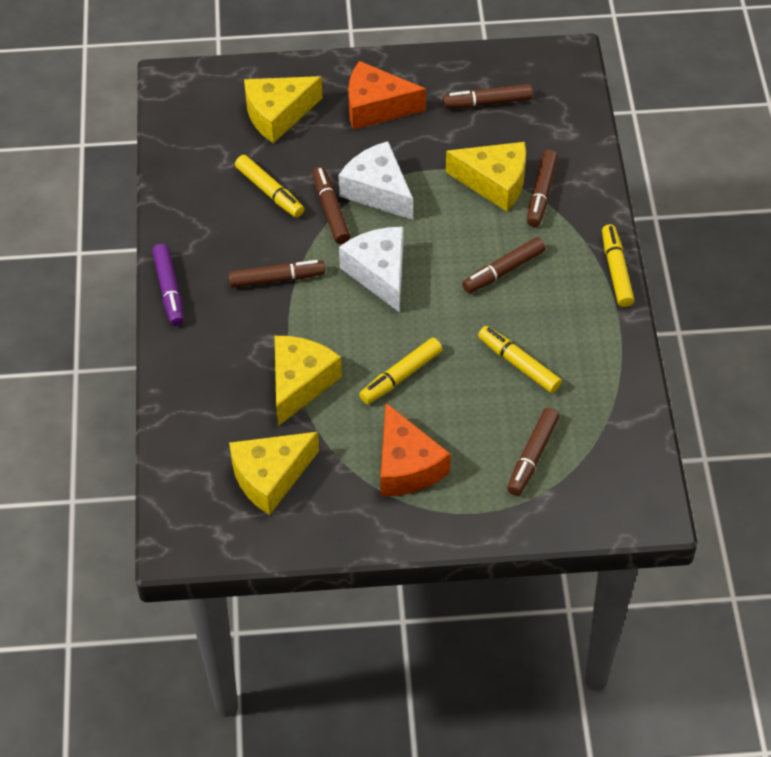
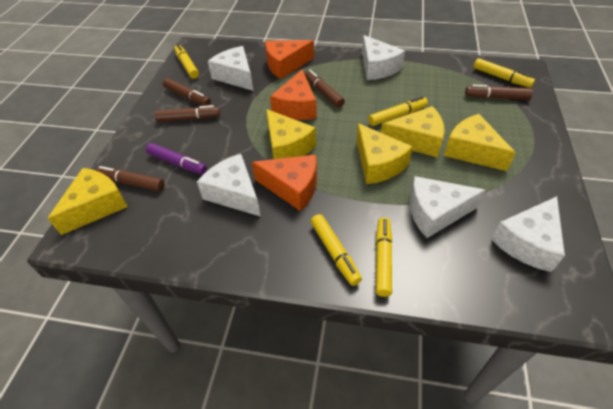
brown marker: [229,260,325,288] [312,167,350,244] [443,84,533,109] [462,237,546,293] [507,408,560,496] [527,150,558,227] = 6 -> [95,166,164,191] [155,105,220,122] [163,78,211,106] [305,70,345,108] [465,85,533,99] = 5
orange cheese: [348,61,426,129] [380,403,451,496] = 2 -> [252,155,317,211] [265,40,314,79] [270,70,317,120] = 3
white cheese: [338,141,413,220] [339,227,403,312] = 2 -> [197,154,261,217] [208,46,253,91] [362,35,405,80] [409,176,485,238] [491,196,565,272] = 5
yellow cheese: [229,432,319,515] [244,76,322,143] [275,336,342,426] [446,142,526,211] = 4 -> [47,168,128,235] [266,109,316,159] [357,123,413,184] [381,106,444,158] [444,114,516,171] = 5
yellow marker: [235,155,304,218] [359,338,442,404] [478,326,562,393] [602,224,634,307] = 4 -> [174,44,199,79] [311,214,362,286] [368,96,428,126] [376,217,392,297] [474,58,535,88] = 5

